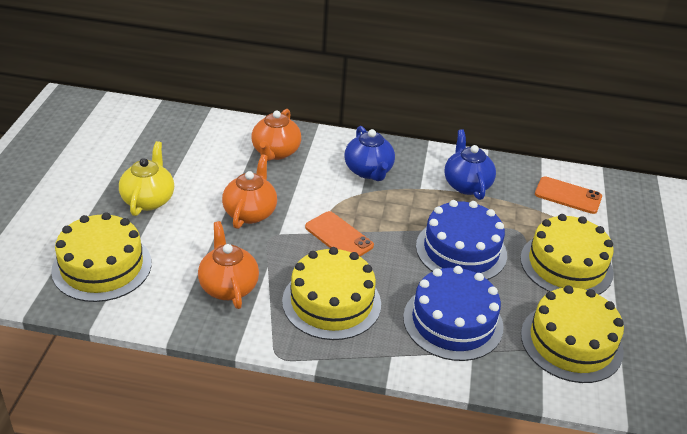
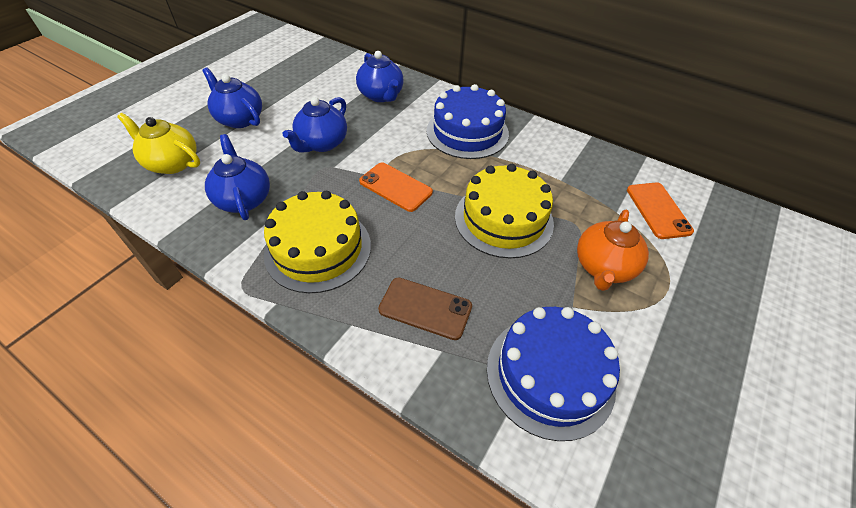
blue teapot: [344,126,395,181] [444,129,496,200] = 2 -> [202,68,262,128] [205,134,270,220] [283,97,347,153] [356,51,404,102] = 4
brown phone: none = 0 -> [378,277,472,340] = 1
orange teapot: [198,221,259,309] [222,154,277,229] [252,109,301,161] = 3 -> [577,210,649,291] = 1
yellow cake: [51,212,152,302] [282,247,381,340] [520,214,614,295] [521,285,624,383] = 4 -> [264,191,371,293] [455,164,554,258] = 2

